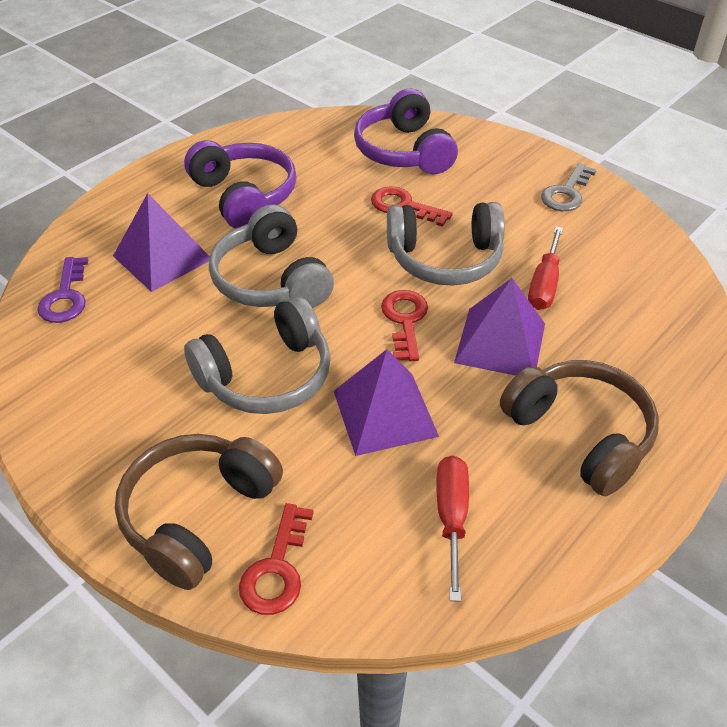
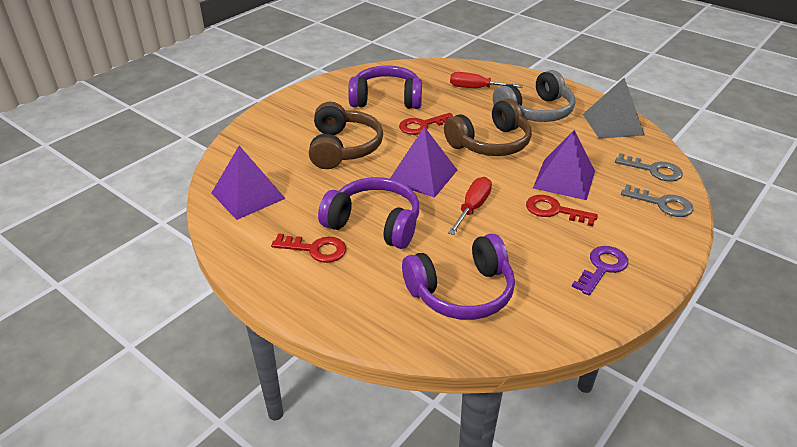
grey headphones: [184,296,331,414] [209,204,334,308] [387,202,505,286] = 3 -> [493,70,575,122] = 1
grey key: [541,163,597,211] = 1 -> [615,153,683,182] [621,184,693,217] = 2
grey pyramid: none = 0 -> [583,78,645,139] = 1
purple headphones: [184,140,297,229] [354,89,458,174] = 2 -> [318,177,419,249] [348,65,422,109] [402,234,515,320] = 3

